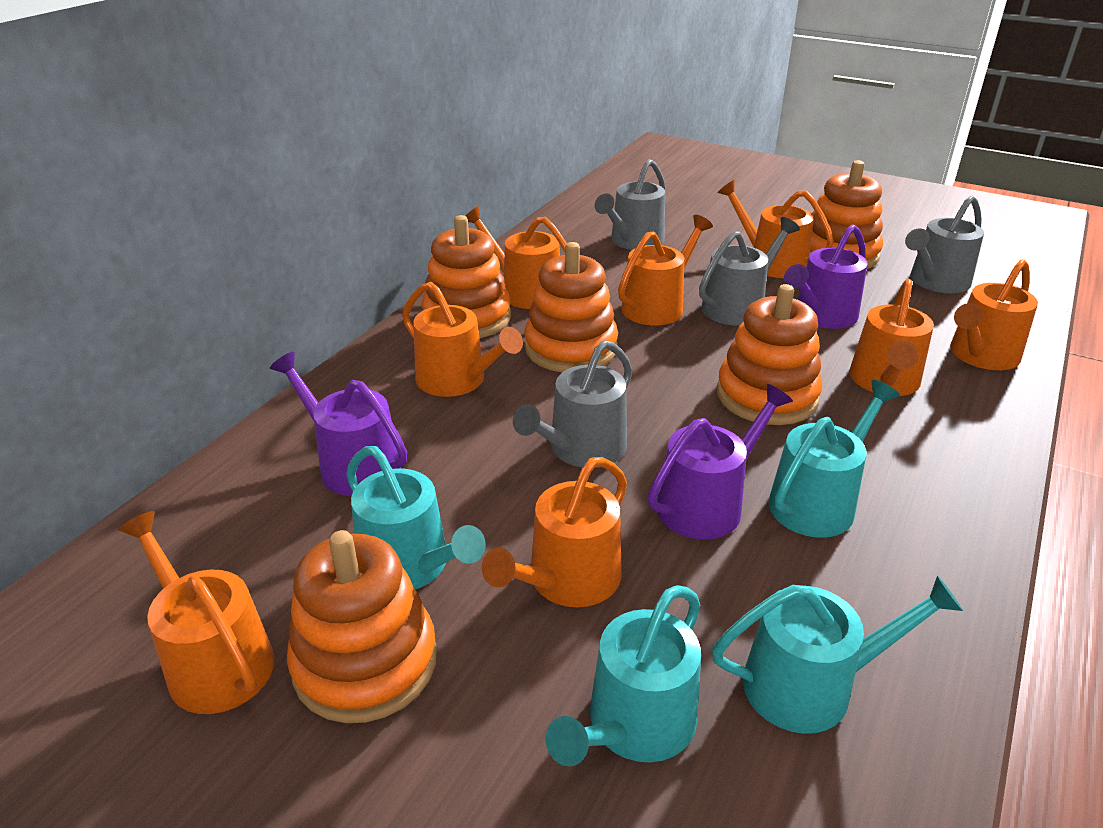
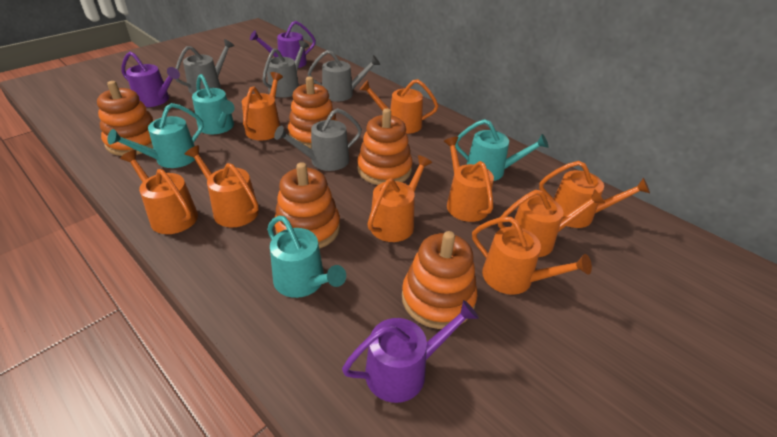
orange watering can: [118,511,274,714] [402,282,523,397] [466,206,567,309] [482,457,627,607] [618,215,713,326] [717,180,834,278] [849,279,934,396] [950,259,1038,370] = 8 -> [120,150,198,234] [185,145,259,227] [242,72,283,140] [360,79,438,134] [367,155,432,242] [444,137,494,222] [472,217,592,295] [498,189,605,257] [539,161,650,228] = 9

